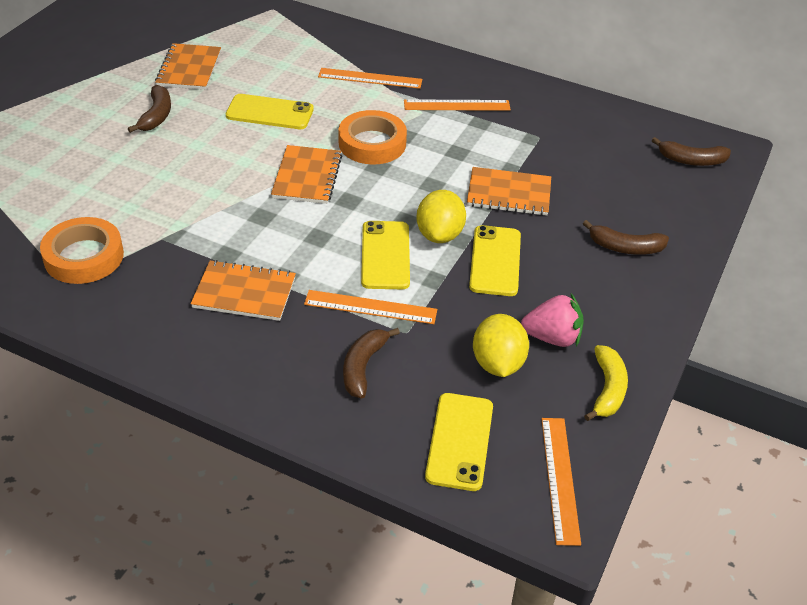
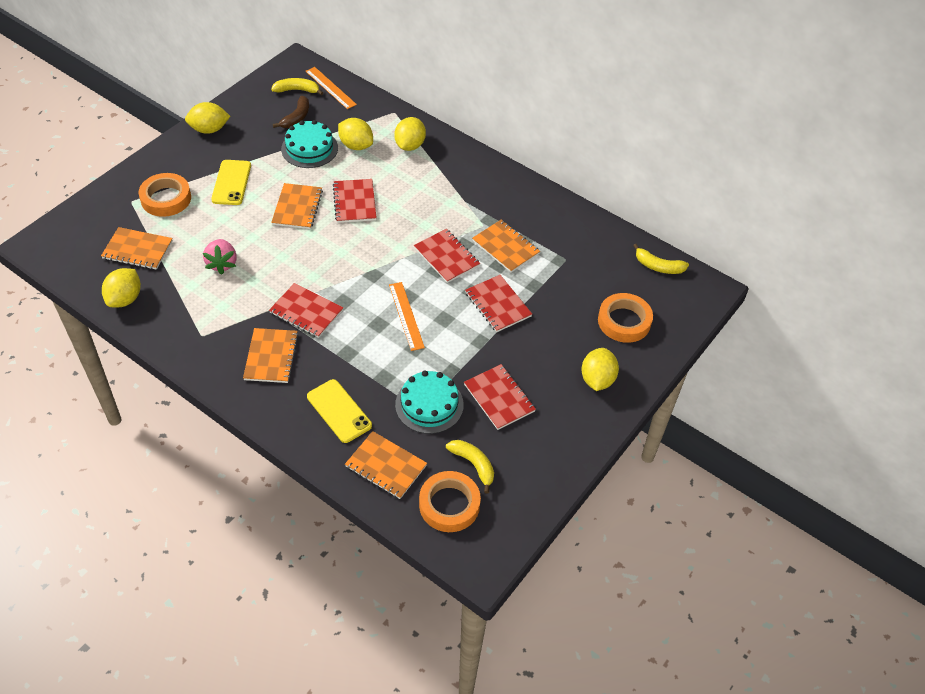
brown banana: [128,85,171,133] [343,328,400,399] [583,220,669,255] [652,137,731,166] = 4 -> [273,96,309,128] = 1
orange notebook: [155,43,221,90] [191,260,296,321] [271,145,342,204] [467,167,551,216] = 4 -> [101,227,173,270] [243,328,299,383] [271,183,323,229] [345,431,427,499] [472,220,540,272] = 5
orange ruler: [304,290,437,324] [318,68,422,89] [404,99,511,111] [542,418,581,546] = 4 -> [305,67,357,109] [389,282,425,351] = 2
orange tape: [40,217,124,284] [339,110,407,165] = 2 -> [139,173,191,217] [419,471,481,532] [598,293,653,343] = 3
red notebook: none = 0 -> [269,283,343,338] [333,179,377,223] [414,229,480,283] [464,364,536,430] [465,275,532,332] = 5
turquoise cake: none = 0 -> [281,120,338,168] [395,371,464,434] = 2
yellow banana: [584,345,628,421] = 1 -> [271,78,323,95] [446,440,494,494] [633,244,689,274] = 3
yellow lemon: [416,190,466,243] [473,314,529,377] = 2 -> [102,268,141,307] [185,102,230,134] [338,118,373,150] [394,117,426,151] [581,348,619,391] = 5
yellow phone: [226,94,314,129] [361,221,410,289] [425,393,493,491] [469,225,521,296] = 4 -> [211,160,251,205] [307,379,372,443] = 2

